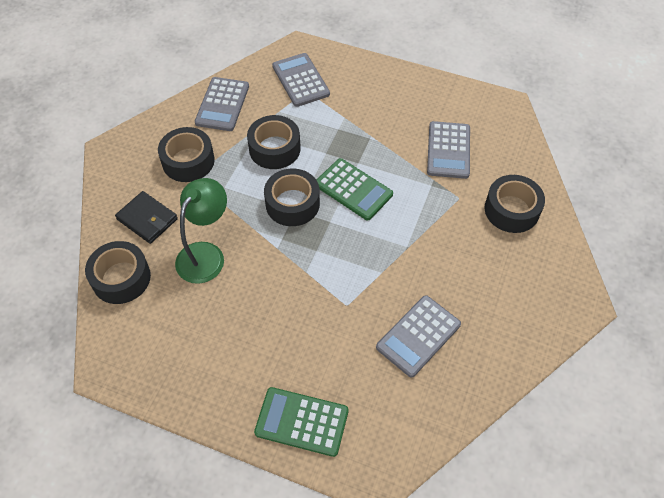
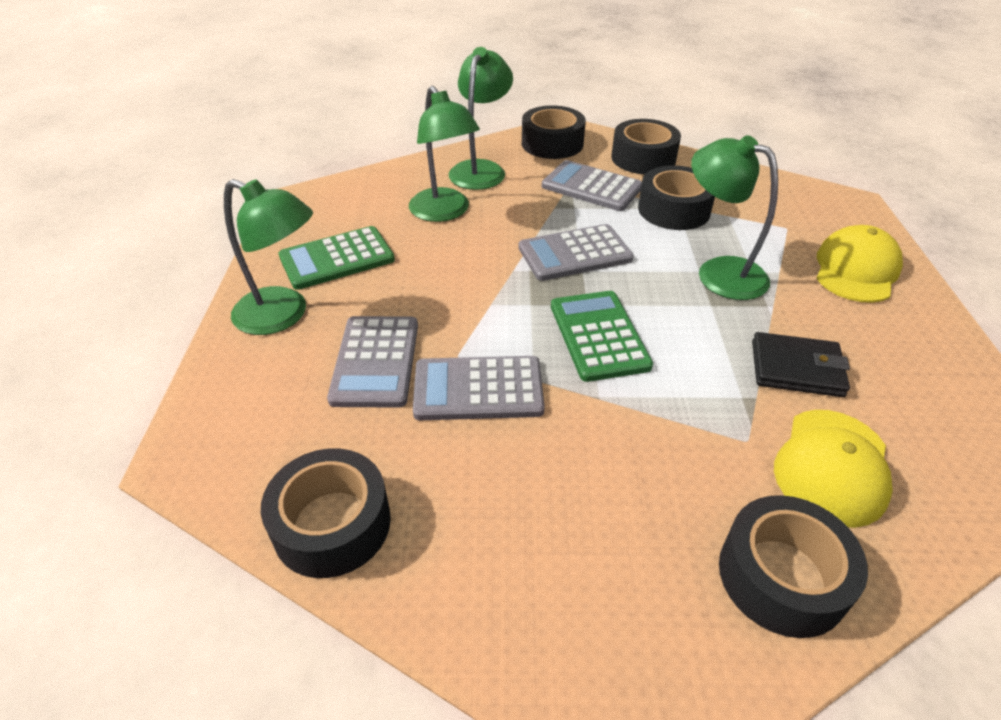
green lamp: [175,178,227,284] = 1 -> [224,179,313,335] [409,86,480,222] [449,47,513,190] [691,135,778,300] = 4
yellow cap: none = 0 -> [774,410,893,528] [816,225,903,303] = 2

